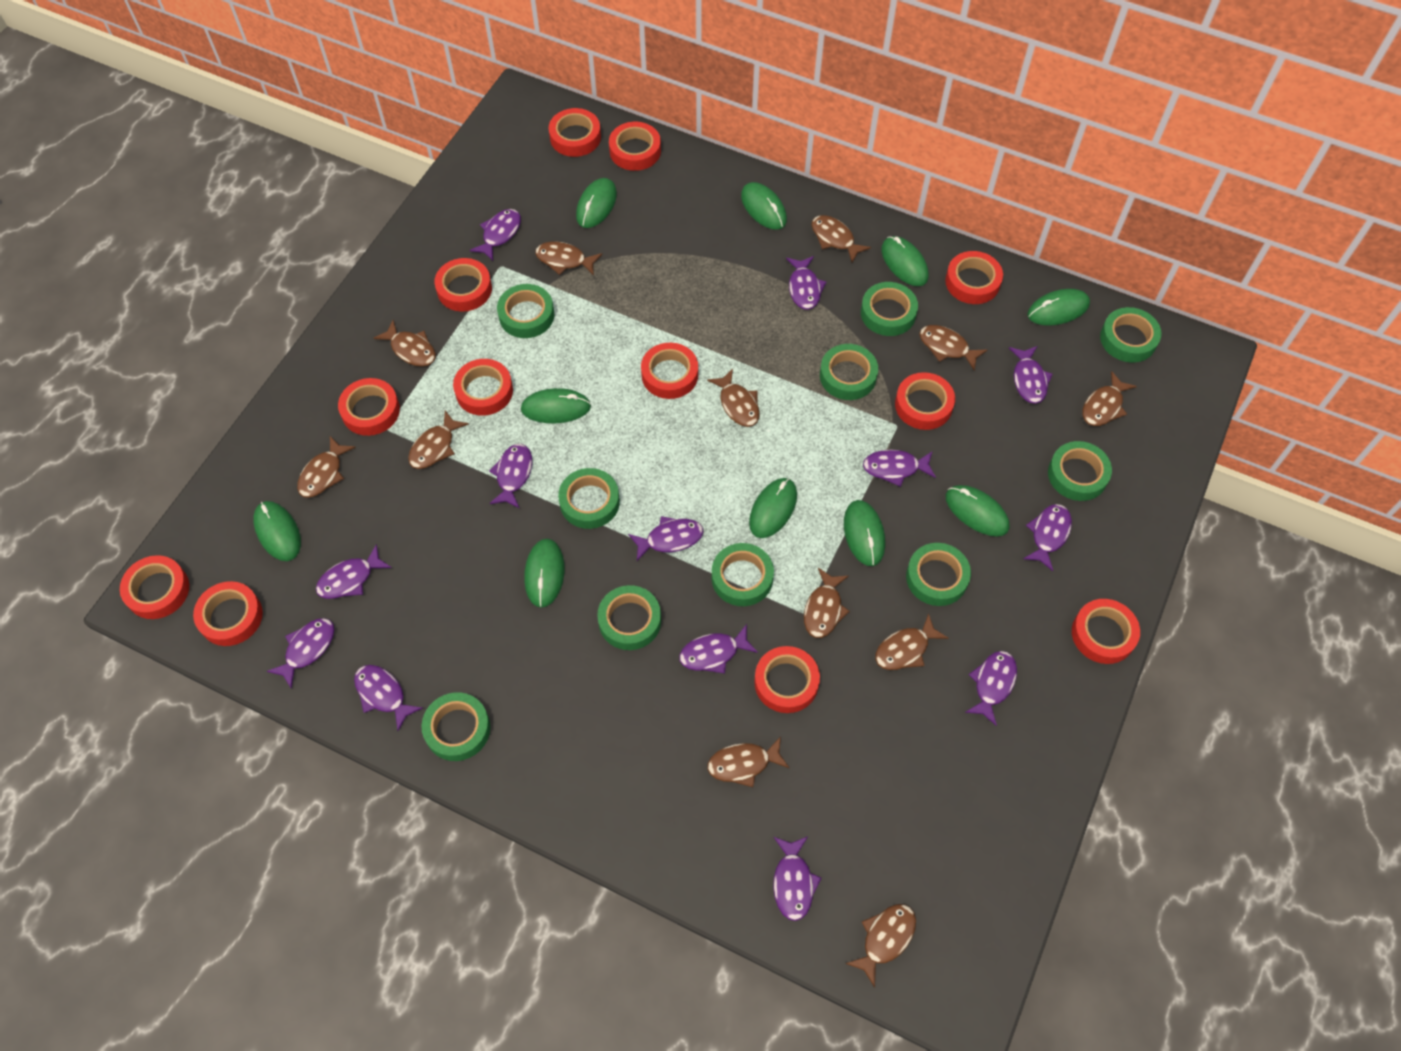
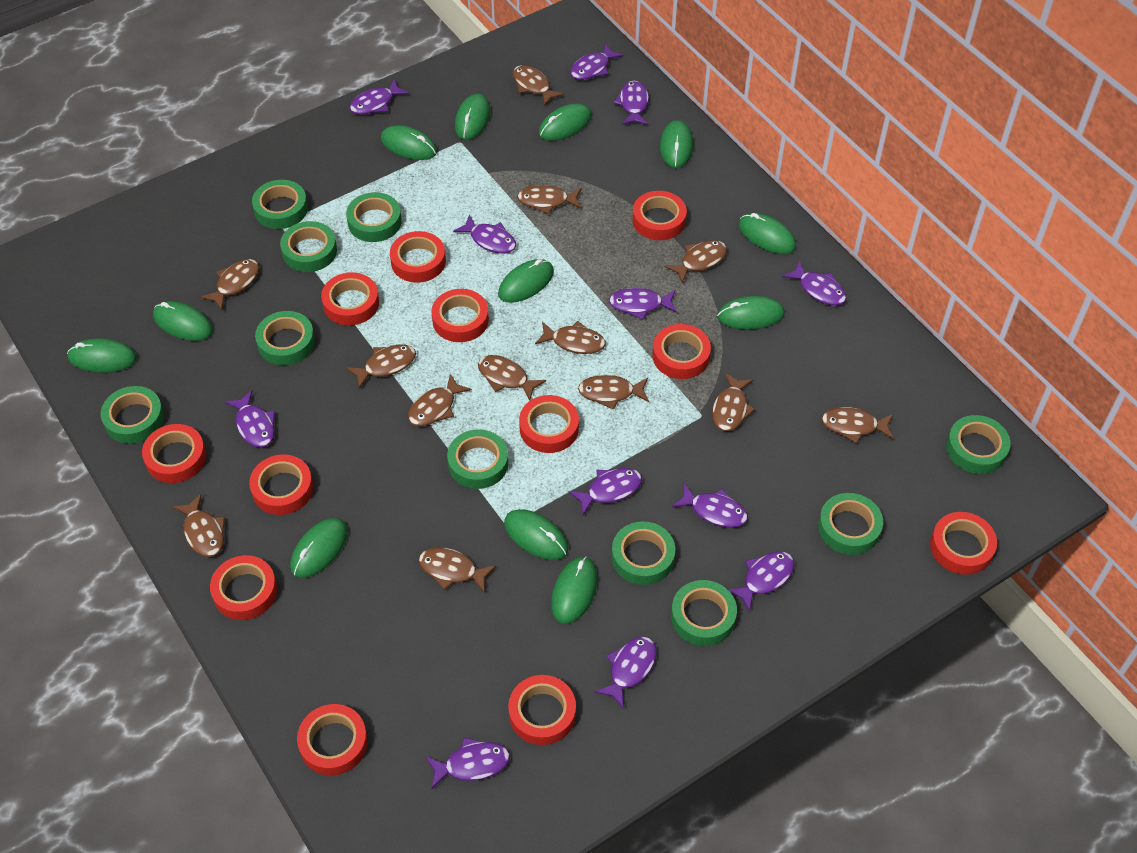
brown fish: [297,436,356,498] [374,320,436,367] [408,411,469,469] [535,242,602,276] [707,369,760,427] [707,736,789,787] [804,568,850,638] [811,215,871,263] [845,904,916,988] [875,613,948,670] [919,325,987,371] [1083,371,1137,426] = 12 -> [172,494,225,557] [200,259,259,310] [346,344,416,389] [408,374,472,426] [418,547,496,593] [478,355,546,401] [513,65,564,106] [517,185,582,214] [535,321,606,354] [578,375,649,410] [665,240,727,284] [712,373,755,431] [821,407,893,443] = 13
green mouse: [253,501,301,561] [521,388,591,423] [524,539,565,608] [576,178,617,228] [741,182,787,230] [749,478,797,538] [844,500,885,566] [881,236,928,286] [946,485,1009,537] [1027,289,1090,326] = 10 -> [67,338,137,373] [153,301,213,341] [290,518,348,578] [381,125,437,160] [455,94,491,140] [498,259,554,303] [504,509,568,560] [539,104,592,141] [551,557,597,624] [660,120,693,168] [717,296,785,329] [739,213,796,254] = 12
purple fish: [267,618,334,689] [316,544,392,599] [354,665,423,731] [470,209,521,261] [489,444,532,509] [628,516,703,561] [679,624,758,674] [773,836,821,921] [786,256,827,310] [863,450,936,487] [965,651,1017,726] [1009,346,1053,404] [1023,504,1072,571] = 13 -> [225,390,275,448] [350,79,409,115] [425,737,510,789] [453,214,516,254] [568,468,642,515] [570,44,624,80] [594,637,657,709] [609,288,677,320] [613,81,649,125] [672,484,748,528] [728,551,795,612] [782,261,846,306] = 12

